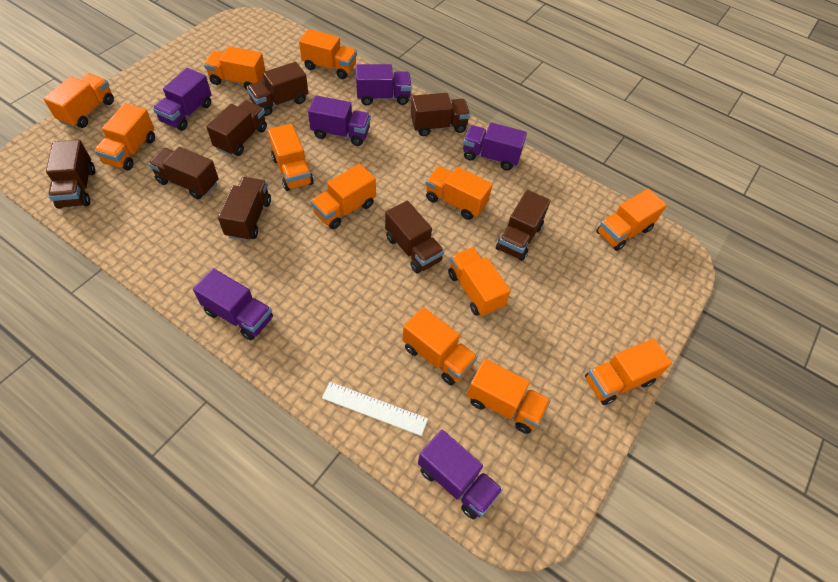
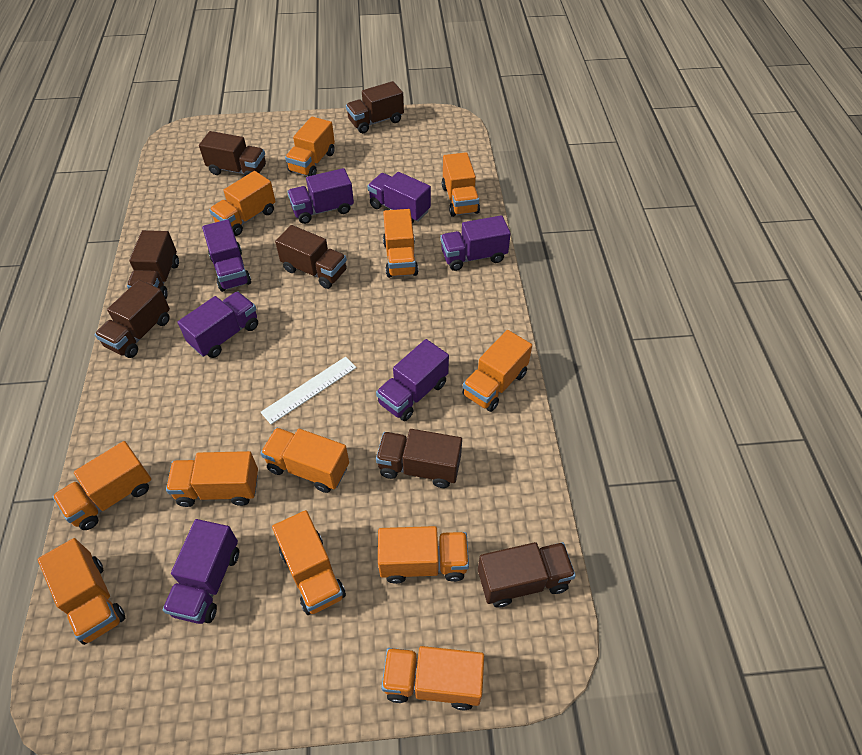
brown truck: [46,140,95,209] [148,147,219,199] [206,100,267,156] [218,177,271,241] [247,62,308,116] [385,201,444,273] [411,93,470,136] [496,190,551,261] = 8 -> [95,280,170,358] [127,230,179,299] [199,131,266,177] [275,225,347,289] [346,81,404,133] [376,429,462,488] [478,542,576,608] = 7
purple truck: [153,68,212,131] [193,268,273,340] [308,95,371,146] [356,64,412,105] [418,430,503,520] [463,122,527,170] = 6 -> [163,519,239,624] [178,291,258,358] [202,220,251,292] [287,168,354,224] [367,172,431,223] [376,339,449,421] [440,215,511,271] = 7

